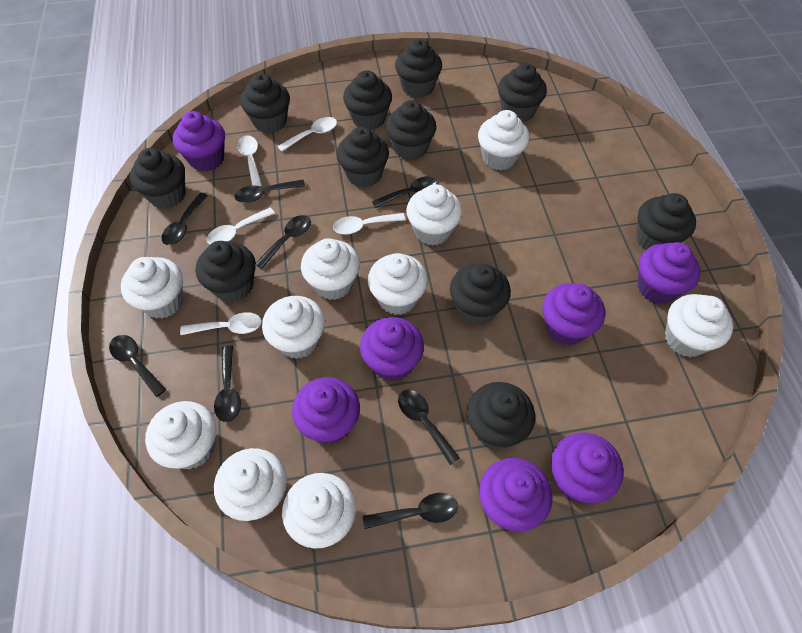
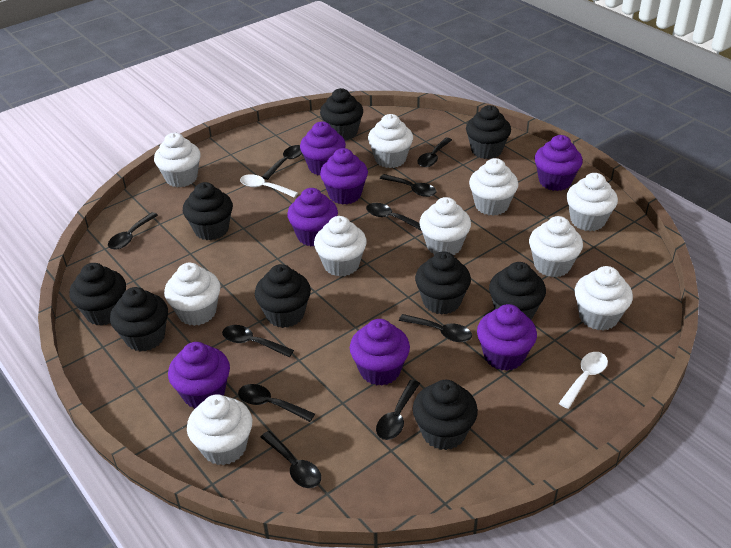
black cupcake: [130,148,186,209] [196,241,256,302] [240,73,290,133] [336,127,389,188] [343,70,392,130] [386,100,436,160] [395,39,442,98] [450,263,511,325] [467,382,535,449] [498,63,547,122] [636,193,696,250] = 11 -> [70,263,126,326] [110,287,168,352] [183,182,233,240] [255,264,311,328] [320,88,363,140] [413,380,478,450] [415,251,471,315] [466,105,511,159] [489,262,546,320] = 9
black spoon: [109,335,166,397] [161,193,208,245] [214,346,241,422] [235,180,305,203] [256,215,311,269] [363,493,458,529] [372,176,439,208] [398,390,460,465] = 8 -> [108,212,158,250] [222,325,294,357] [238,384,315,422] [261,431,321,488] [262,145,302,180] [366,203,422,231] [376,380,420,440] [380,174,437,197] [399,314,472,342] [417,138,452,167] = 10
white spoon: [180,312,262,335] [207,207,275,244] [237,135,262,186] [277,117,337,152] [333,213,405,234] = 5 -> [240,174,298,198] [559,352,608,409] = 2

